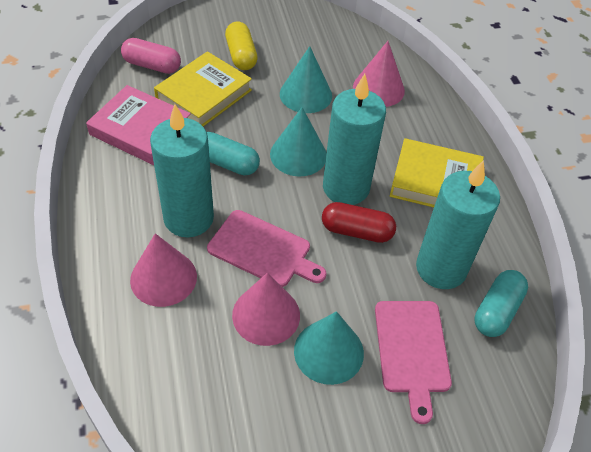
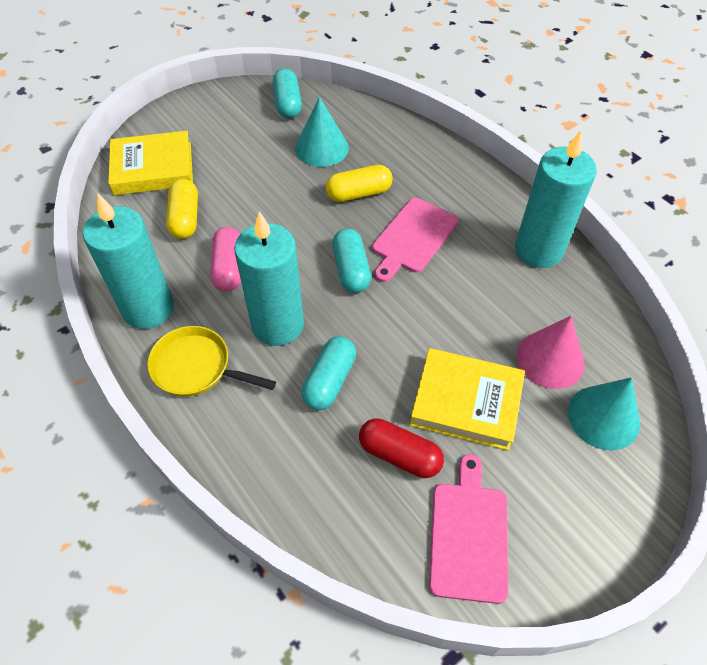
pink book: [86,85,191,165] = 1 -> none = 0
pink cone: [130,233,197,307] [232,272,300,346] [353,41,405,107] = 3 -> [517,316,585,389] = 1
turquoise capsule: [207,132,260,175] [474,270,528,337] = 2 -> [273,68,302,118] [301,336,356,410] [332,228,371,293] = 3
turquoise cone: [270,107,326,176] [280,46,332,113] [294,311,364,385] = 3 -> [295,97,349,167] [568,377,640,451] = 2
yellow capsule: [225,21,258,70] = 1 -> [166,179,198,239] [325,165,393,202] = 2
yellow pan: none = 0 -> [147,326,276,397] = 1

